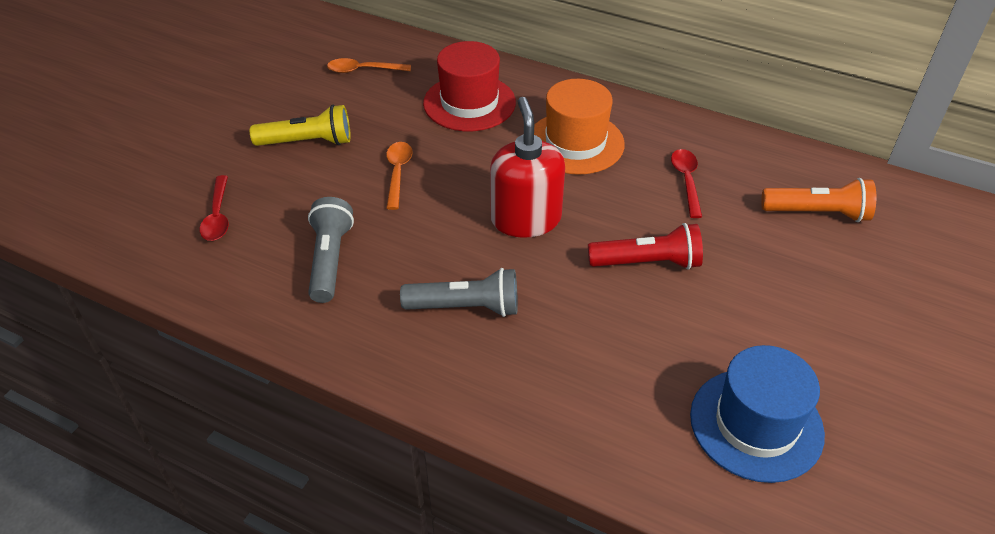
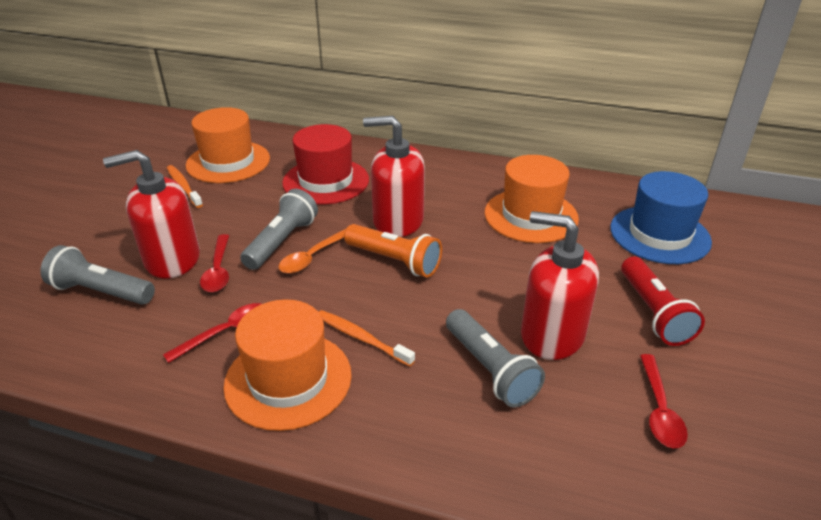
grey flashlight: [308,197,354,303] [400,268,518,317] = 2 -> [41,245,155,305] [240,189,318,270] [446,309,545,407] = 3
orange hat: [534,79,625,175] = 1 -> [186,107,270,183] [223,299,352,431] [484,155,579,243] = 3
orange spoon: [327,58,411,73] [386,142,413,210] = 2 -> [278,229,346,274] = 1
orange toothbrush: none = 0 -> [167,165,203,208] [319,310,415,366] = 2
red soap dispenser: [490,97,565,238] = 1 -> [103,150,200,279] [363,116,425,237] [521,211,599,360] = 3
red spoon: [200,175,229,241] [671,149,702,218] = 2 -> [163,303,261,363] [200,234,229,292] [640,354,688,448] = 3
yellow flashlight: [250,105,351,146] = 1 -> none = 0

